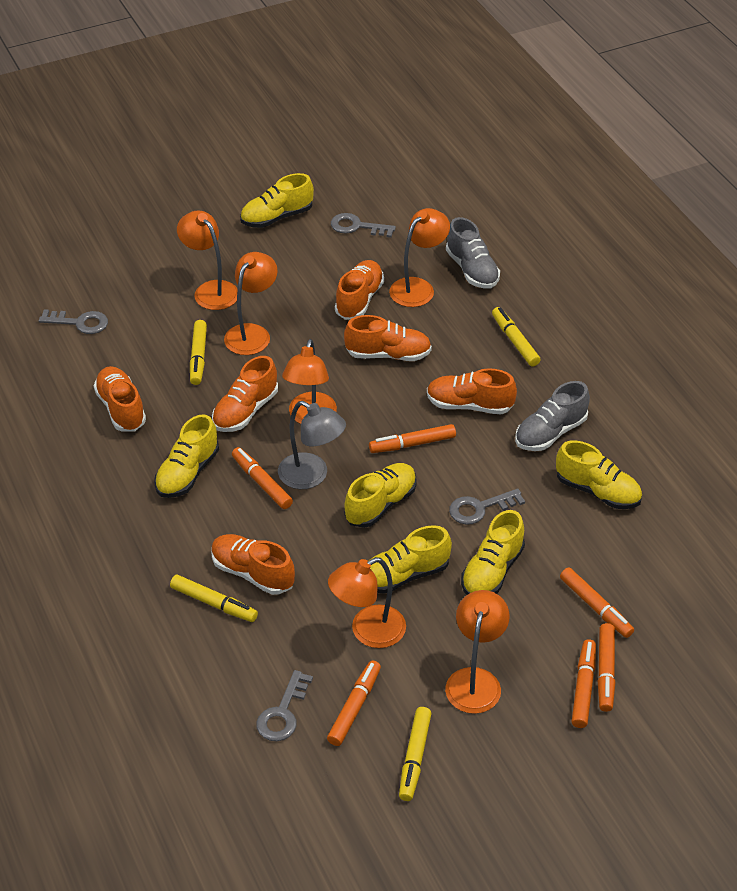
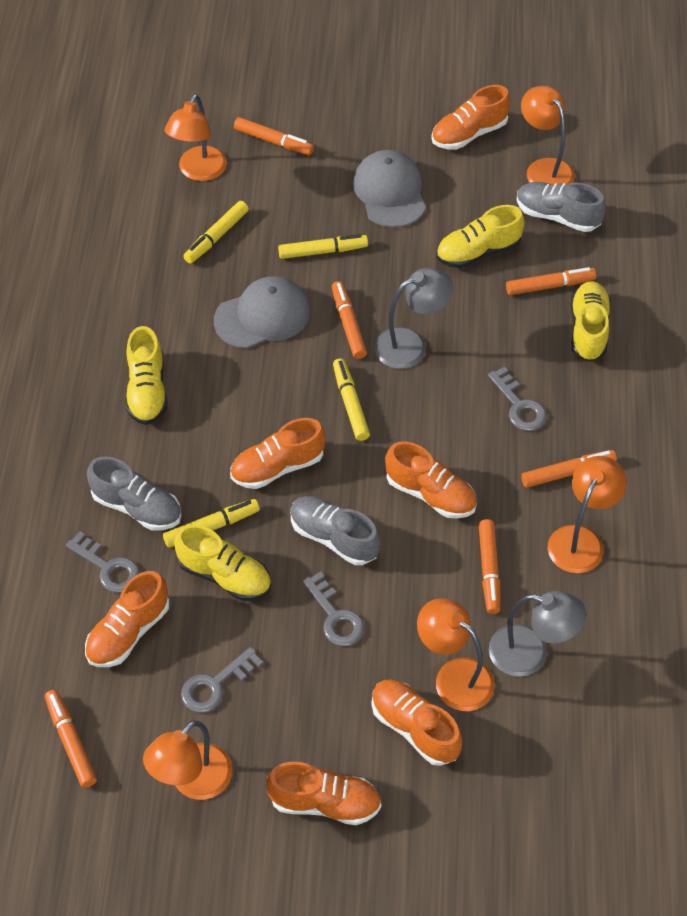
grey cap: none = 0 -> [214,276,310,349] [353,150,426,228] = 2
grey lamp: [278,401,346,489] = 1 -> [374,268,453,369] [489,591,586,677] = 2
grey shoe: [446,217,500,289] [515,381,590,451] = 2 -> [87,457,181,530] [290,496,380,565] [517,182,606,232] = 3
orange lamp: [177,210,238,310] [224,252,278,355] [282,339,337,424] [328,557,406,648] [389,208,450,307] [445,590,510,714] = 6 -> [143,720,232,800] [165,94,227,181] [417,598,495,711] [521,86,575,185] [548,456,627,573] = 5
yellow shoe: [154,414,219,498] [240,173,314,228] [344,463,417,528] [370,525,452,594] [461,510,525,595] [556,440,642,509] = 6 -> [126,326,168,425] [174,525,271,601] [436,205,524,268] [570,281,611,362] = 4

